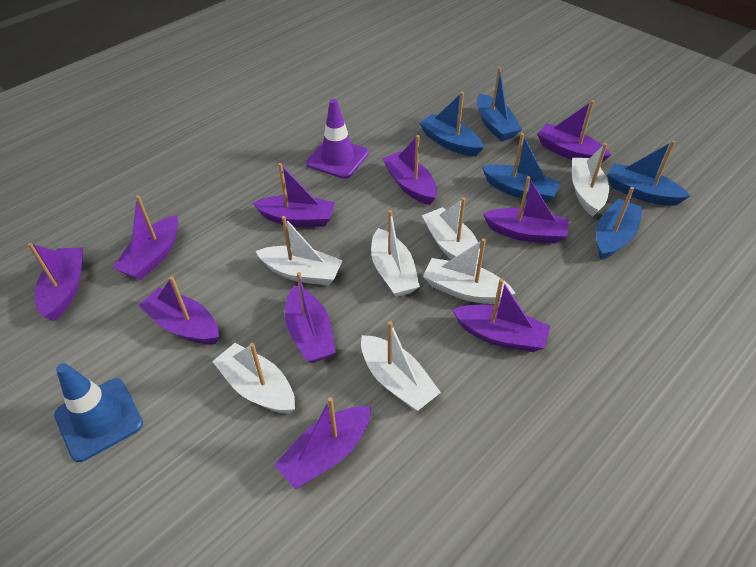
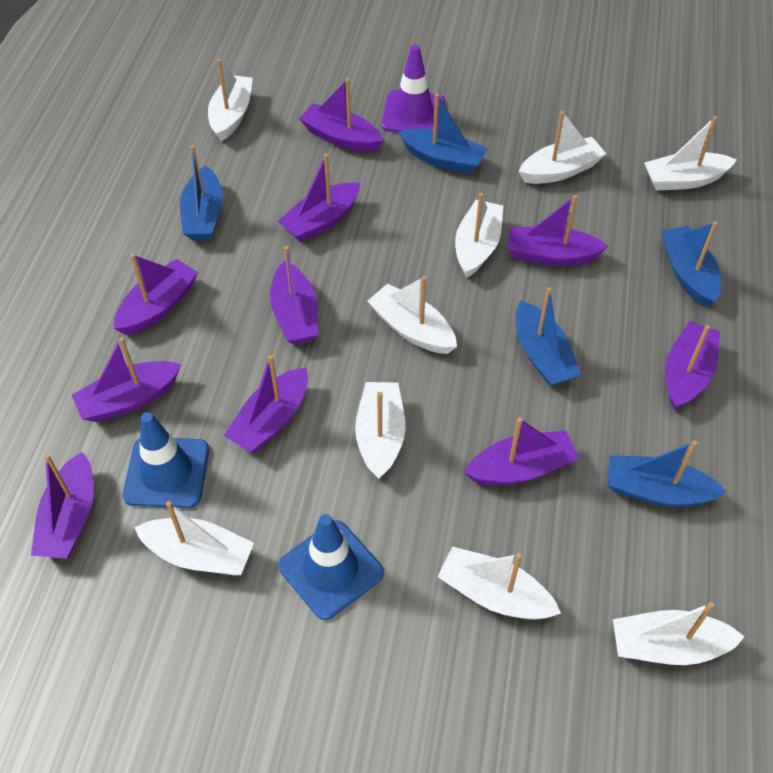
blue traffic cone: [54,363,143,462] = 1 -> [123,412,209,508] [278,514,384,620] = 2
white boat: [212,343,295,414] [256,216,343,286] [361,321,441,411] [371,210,420,297] [422,197,480,266] [423,238,515,304] [572,143,609,217] = 7 -> [134,501,254,576] [208,59,253,141] [355,382,405,479] [368,276,457,354] [437,546,561,620] [455,193,503,278] [519,111,606,184] [613,602,745,665] [644,116,737,191] = 9

